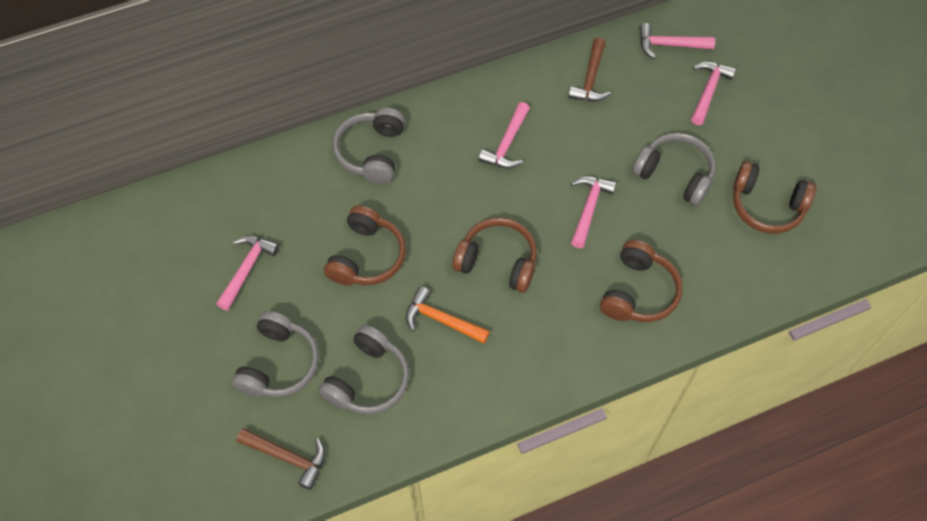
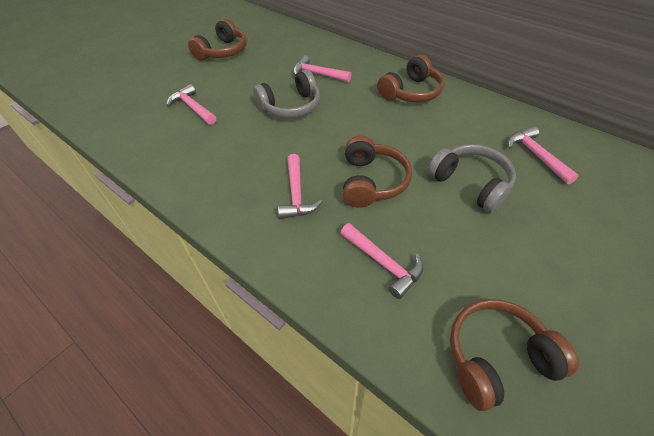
brown hammer: [237,428,325,490] [568,38,611,102] = 2 -> none = 0
grey headphones: [232,311,319,397] [318,325,409,414] [333,108,405,184] [632,133,716,206] = 4 -> [253,70,320,118] [428,144,516,213] = 2
orange hammer: [406,286,490,343] = 1 -> none = 0

